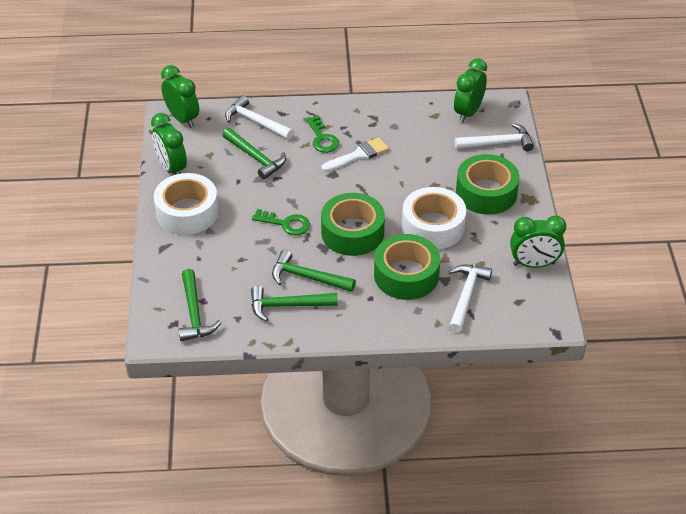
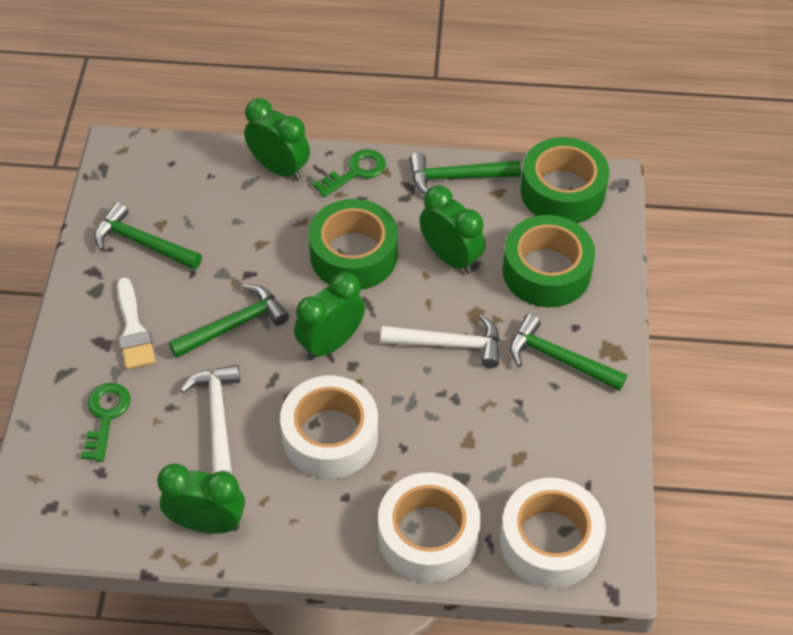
white hammer: [225,95,294,140] [449,265,492,333] [455,123,534,151] = 3 -> [180,365,240,474] [381,314,500,368] = 2
white tape: [154,173,218,235] [402,187,466,249] = 2 -> [280,376,378,479] [378,472,481,583] [500,478,606,588] = 3

